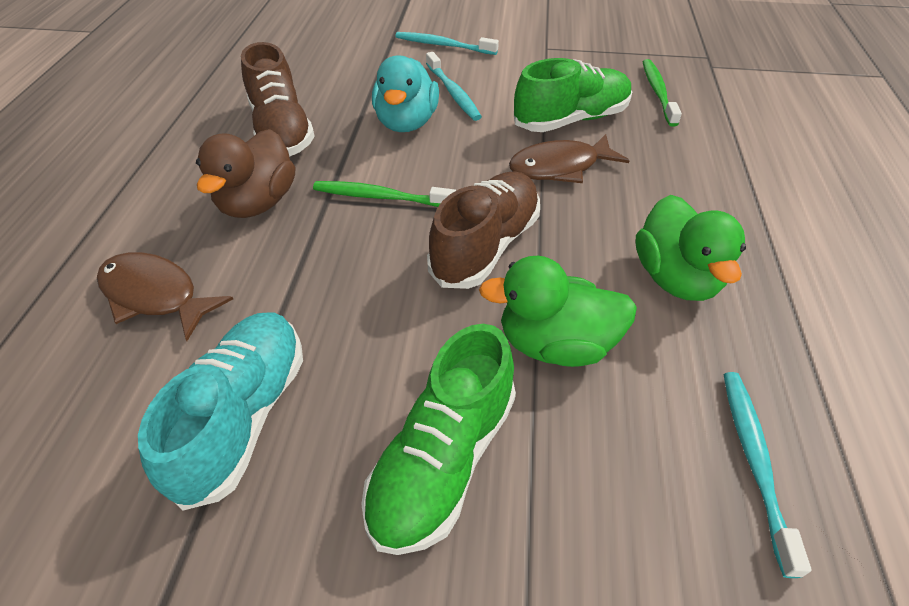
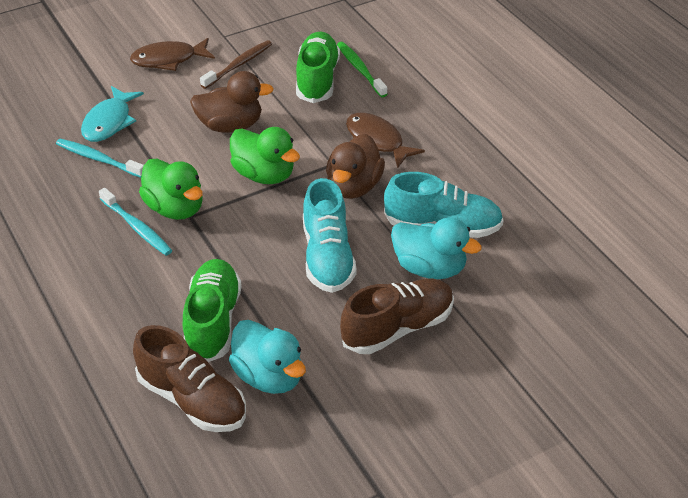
brown duck: [196,129,295,218] = 1 -> [190,71,273,133] [326,134,385,199] = 2
brown toothbrush: none = 0 -> [200,40,272,89] = 1
green toothbrush: [313,181,456,207] [643,59,682,127] = 2 -> [337,42,387,97] = 1
turquoise duck: [372,55,439,132] = 1 -> [229,320,306,394] [391,217,482,279] = 2
turquoise fish: none = 0 -> [81,86,144,142] = 1
turquoise shoe: [138,312,303,511] = 1 -> [303,178,357,293] [384,172,504,238] = 2
turquoise toothbrush: [395,32,499,55] [426,52,482,121] [723,372,812,578] = 3 -> [56,139,144,178] [99,188,172,256] = 2

